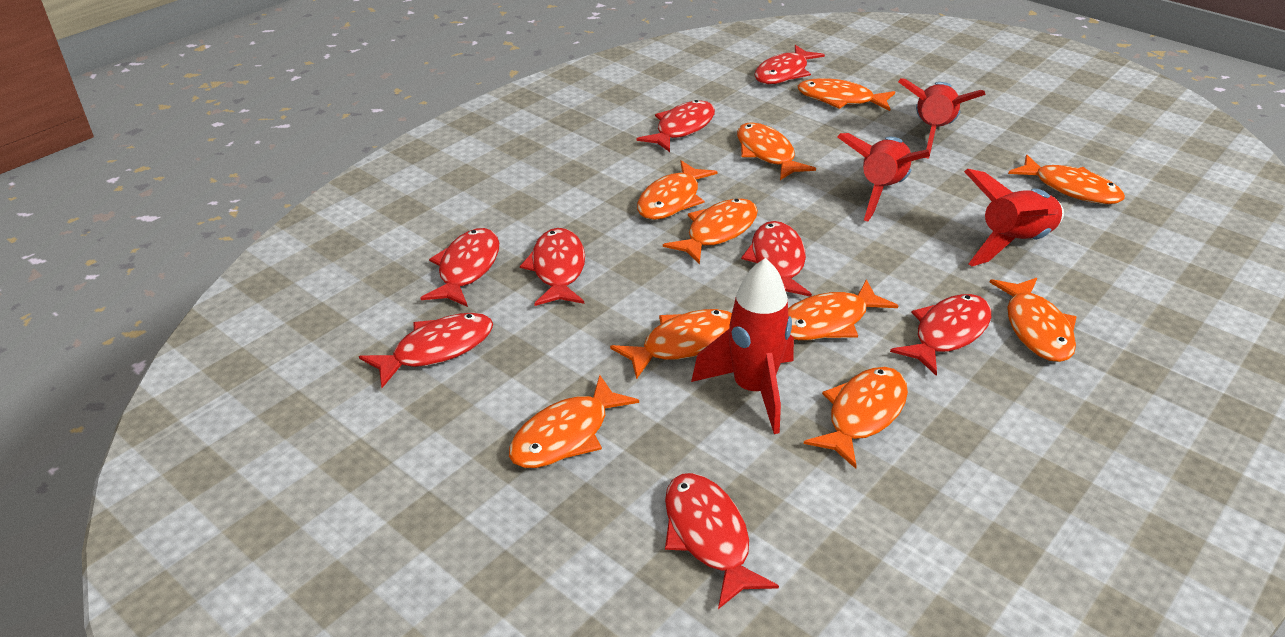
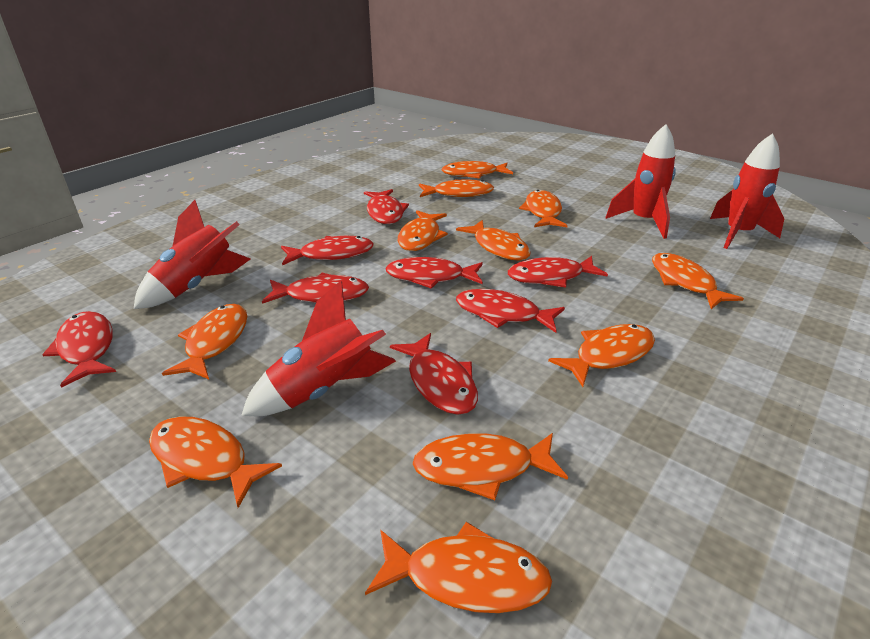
orange fish: [509,375,639,468] [610,309,732,379] [637,160,718,220] [663,198,758,265] [737,122,816,180] [788,279,898,340] [798,78,895,111] [804,367,908,469] [989,278,1076,362] [1008,155,1125,204] = 10 -> [149,416,282,508] [162,304,247,379] [365,522,552,613] [398,210,448,251] [412,433,568,500] [419,179,494,197] [442,161,513,179] [456,220,531,260] [519,190,568,227] [548,324,655,387] [652,253,744,309] = 11

